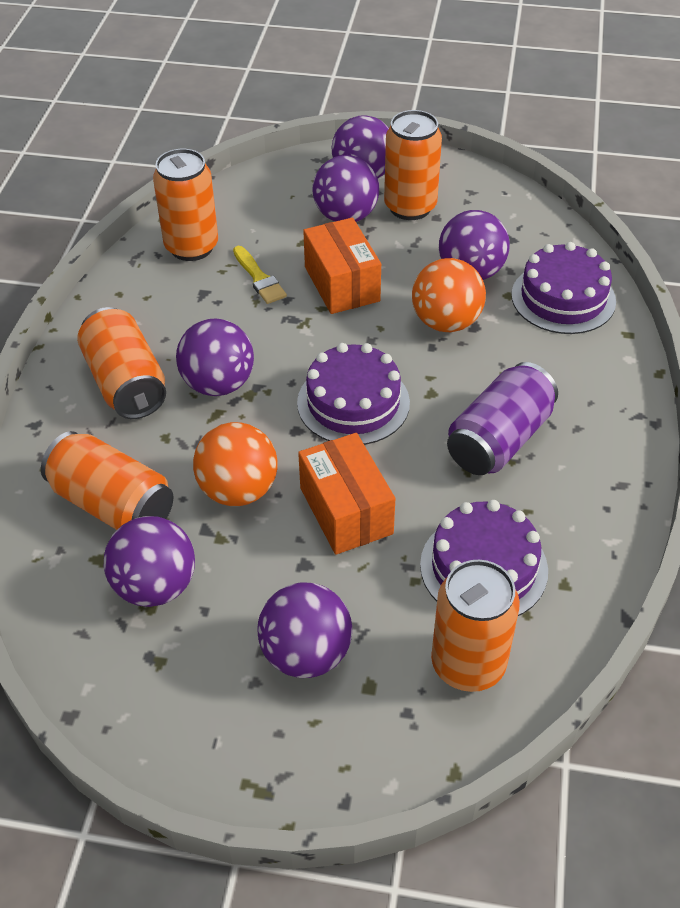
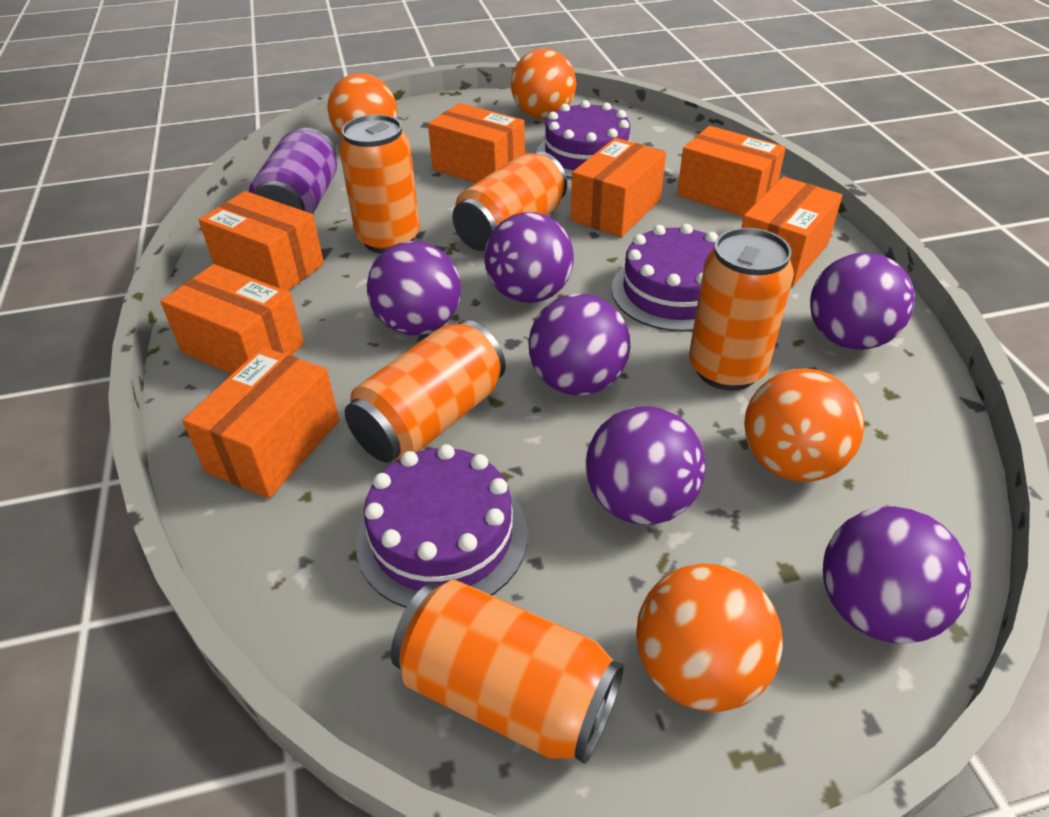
orange ball: [193,422,278,506] [412,258,486,332] = 2 -> [327,73,397,137] [511,48,576,119] [636,563,783,712] [744,368,864,482] = 4
orange box: [298,433,395,555] [303,218,381,314] = 2 -> [160,264,304,374] [182,347,340,498] [199,191,324,291] [428,103,525,183] [571,138,666,237] [677,126,786,217] [741,177,842,287] = 7
yellow brush: [233,246,287,304] = 1 -> none = 0

